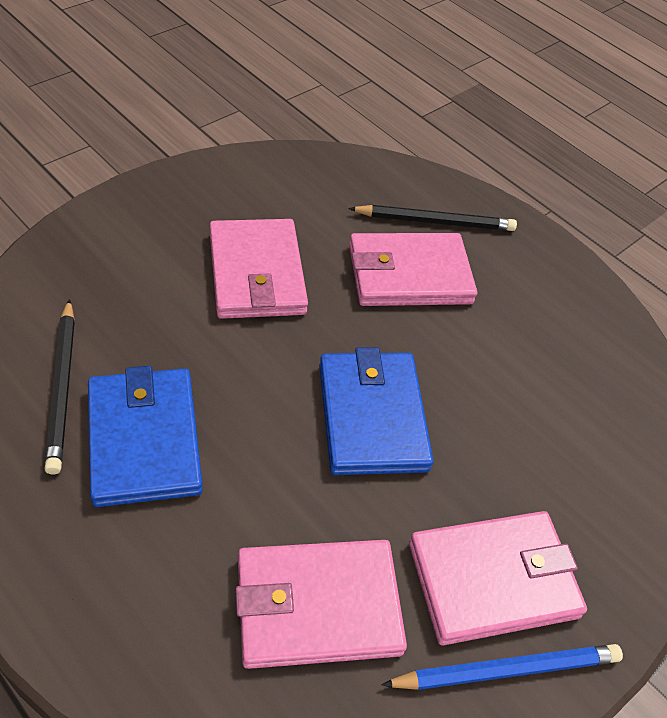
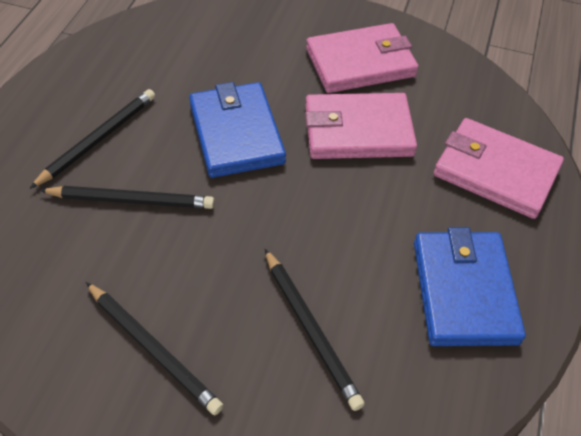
black pencil: [45,299,75,475] [348,205,517,231] = 2 -> [29,89,155,189] [39,186,215,209] [86,282,224,415] [265,249,365,411] = 4
blue pencil: [381,644,623,690] = 1 -> none = 0
pink wallet: [210,219,308,319] [236,540,407,669] [349,233,477,306] [409,511,587,645] = 4 -> [305,93,417,159] [306,23,419,93] [434,118,564,219] = 3

